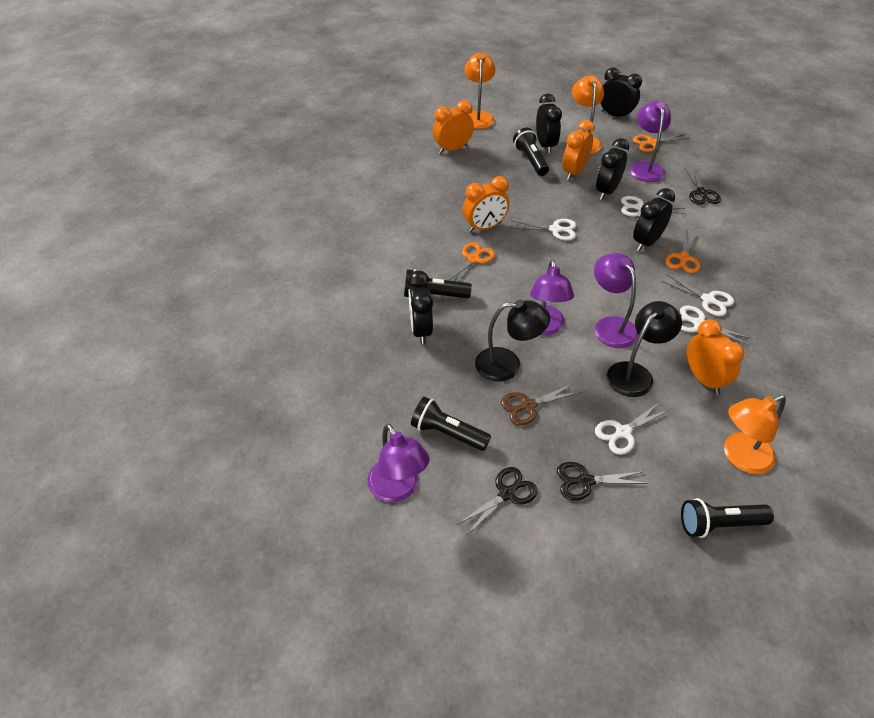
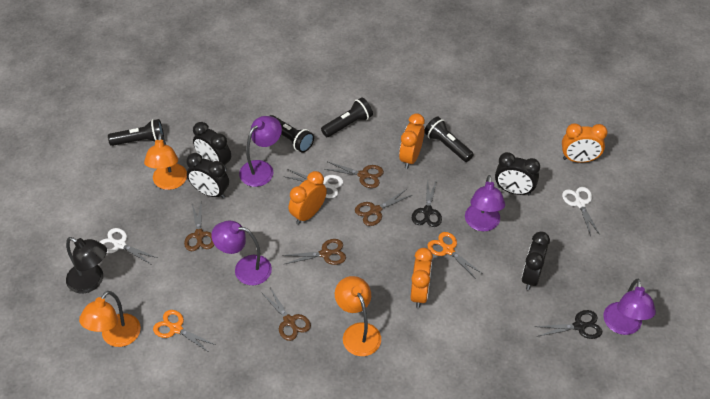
black clock: [408,271,433,344] [536,93,562,154] [596,138,629,200] [600,67,642,120] [633,188,675,251] = 5 -> [186,153,229,198] [193,122,231,171] [495,152,540,195] [522,231,550,290] = 4
black lamp: [475,300,550,382] [607,301,682,397] = 2 -> [66,237,107,294] = 1
black scissors: [458,467,538,535] [557,462,648,501] [685,167,721,205] = 3 -> [412,179,442,227] [534,310,602,339] = 2
brown scissors: [501,384,581,425] = 1 -> [184,204,214,251] [261,288,311,341] [282,239,346,265] [325,162,384,188] [355,189,412,226] = 5
orange scissors: [448,242,495,282] [633,134,689,152] [665,228,700,273] = 3 -> [153,310,216,353] [428,232,483,279] = 2
white scissors: [511,219,576,240] [595,403,669,455] [621,196,685,216] [661,275,734,316] [680,305,752,346] = 5 -> [100,228,157,265] [286,169,343,198] [562,187,600,236] = 3

